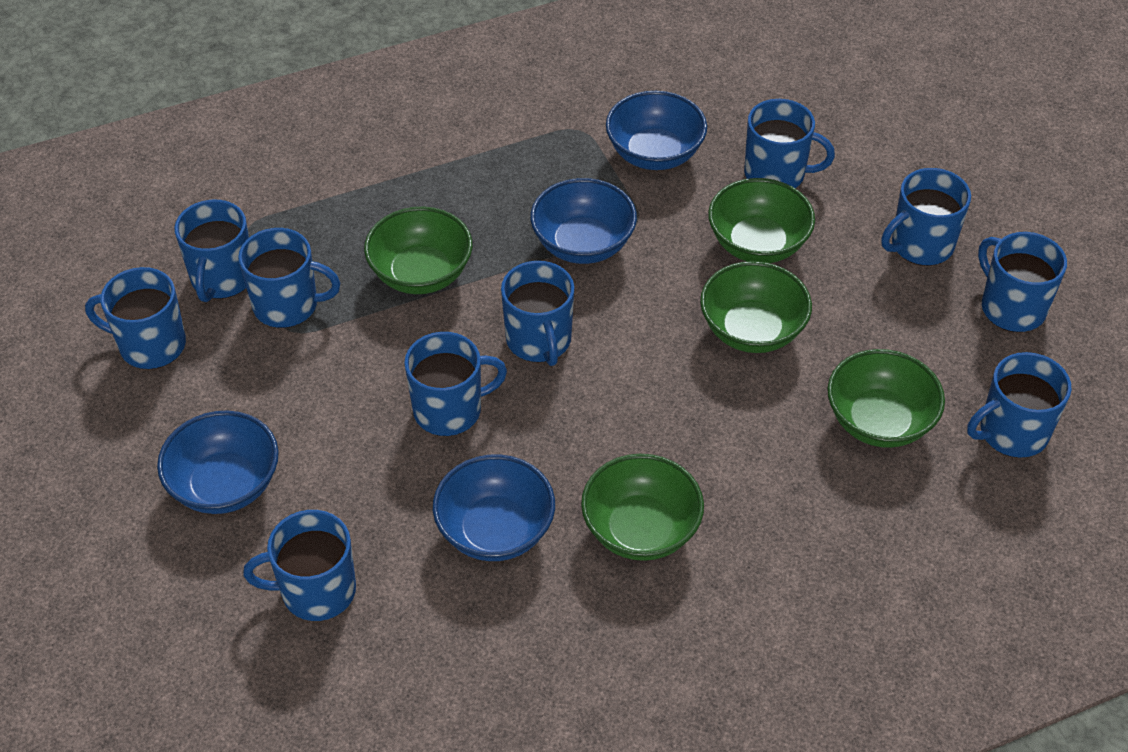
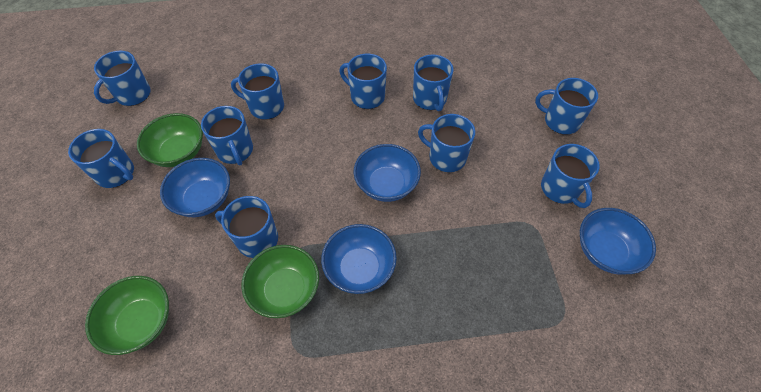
green bowl: [364,207,473,294] [581,454,704,561] [700,261,812,353] [708,178,815,263] [828,349,945,448] = 5 -> [85,276,169,355] [137,113,203,167] [241,245,319,318] = 3

